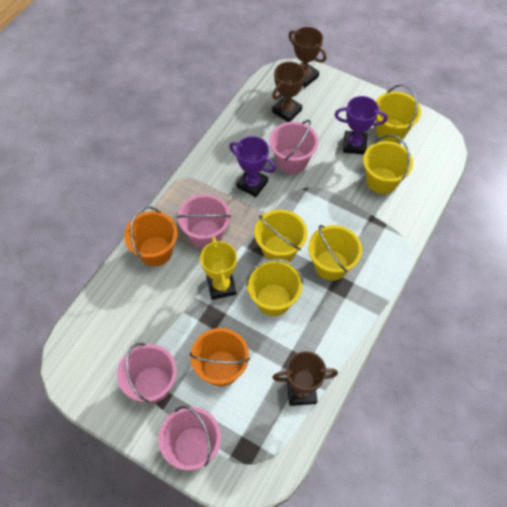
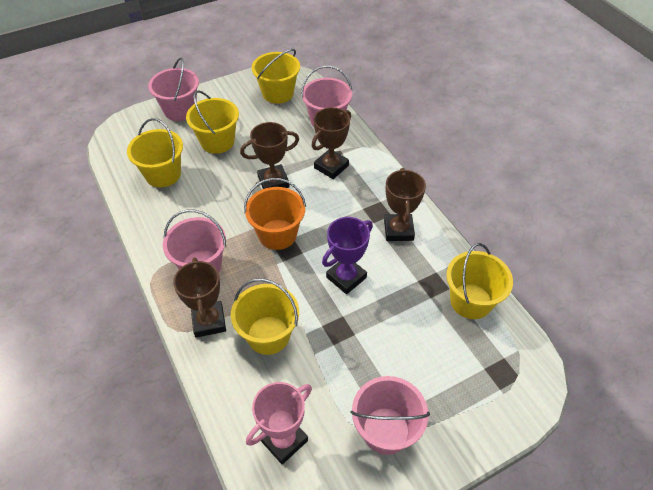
brown trophy: [272,62,306,122] [272,351,338,406] [289,27,326,88] = 3 -> [173,257,226,338] [240,122,299,189] [311,107,351,179] [384,168,426,241] = 4
orange bucket: [124,207,178,266] [190,328,250,386] = 2 -> [244,178,306,250] = 1
pink trophy: none = 0 -> [246,382,312,464] = 1
purple trophy: [229,136,276,197] [335,96,387,155] = 2 -> [322,217,373,294] = 1
yellow trophy: [200,237,237,300] = 1 -> none = 0

